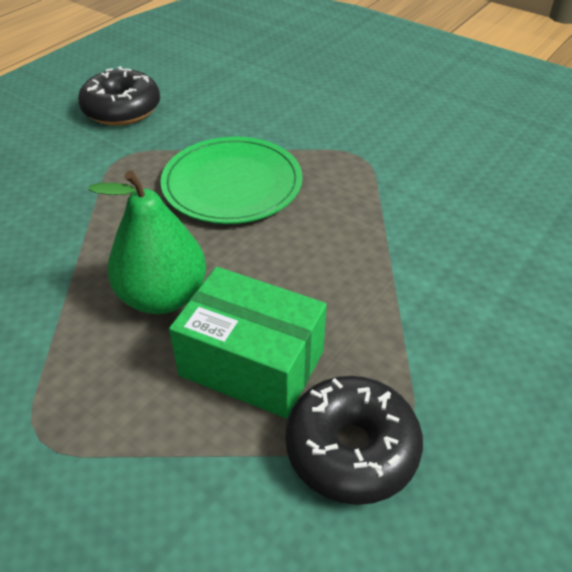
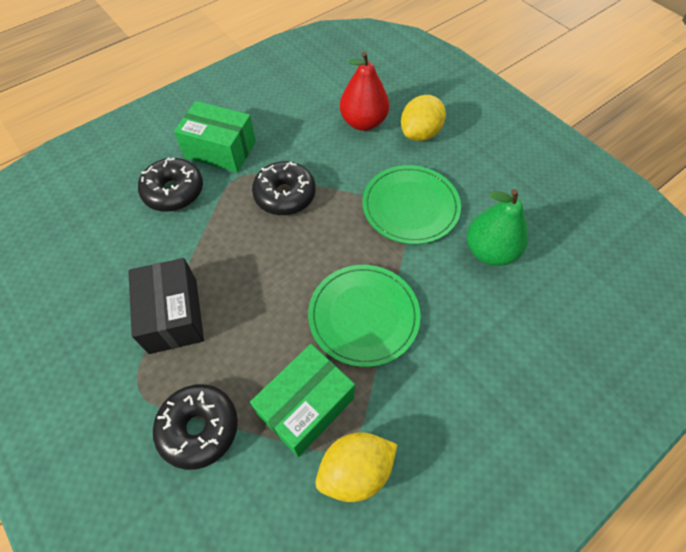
black box: none = 0 -> [128,258,204,354] = 1
black donut: [78,66,160,126] [285,376,423,505] = 2 -> [138,158,203,212] [153,384,238,470] [252,161,316,215] = 3
green box: [169,267,327,419] = 1 -> [174,101,256,173] [250,344,355,457] = 2
green plate: [160,137,303,224] = 1 -> [308,265,421,367] [362,165,461,244] = 2
red pear: none = 0 -> [340,52,389,131] = 1
yellow lemon: none = 0 -> [316,432,398,502] [401,95,446,141] = 2

